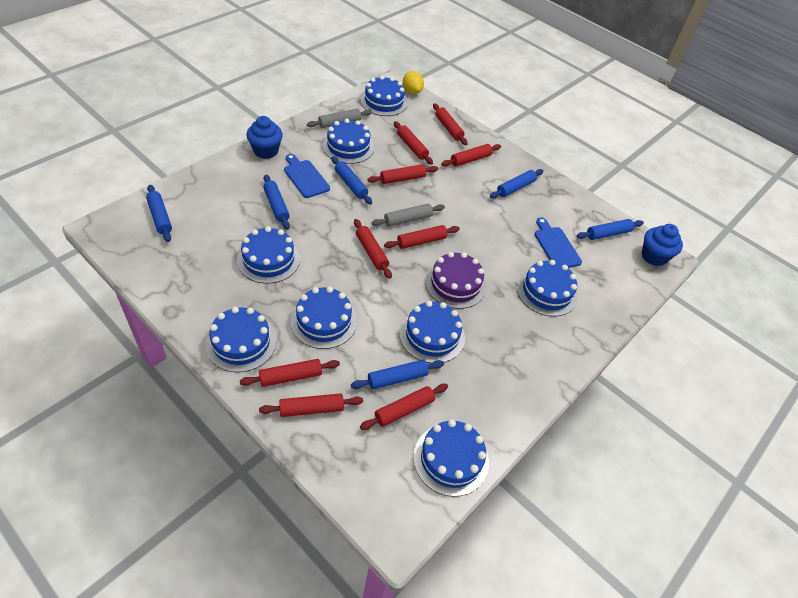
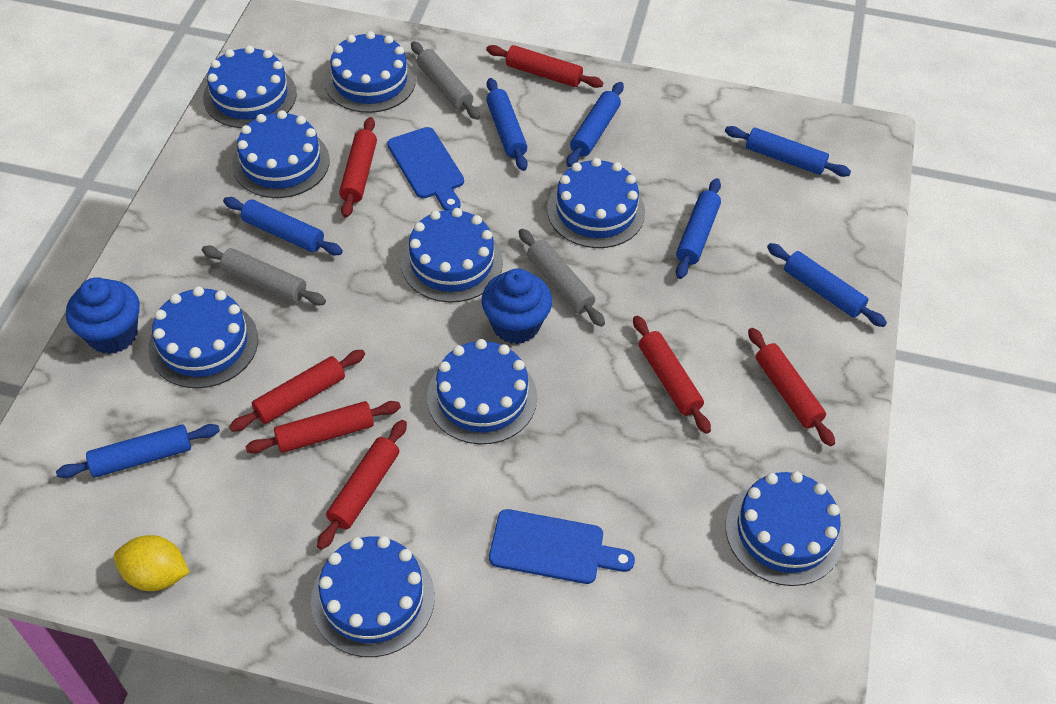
blue cake: [205,307,276,372] [237,226,300,284] [290,287,357,349] [322,119,374,164] [360,76,408,116] [399,301,465,363] [413,420,489,497] [517,260,577,317] = 8 -> [148,286,258,388] [203,45,297,128] [232,110,330,198] [311,536,435,657] [324,31,416,113] [401,208,503,303] [427,339,537,444] [547,158,645,248] [726,471,844,586] = 9
blue rolling pin: [146,185,172,242] [263,174,290,230] [332,156,372,205] [351,360,444,389] [490,169,543,198] [577,219,644,240] = 6 -> [56,424,220,478] [223,197,343,255] [486,78,528,171] [566,82,624,167] [676,178,721,279] [725,126,851,177] [767,243,887,327] = 7
grey rolling pin: [307,108,372,128] [371,204,445,227] = 2 -> [202,246,326,305] [411,41,480,120] [519,229,605,327] = 3
purple cake: [425,252,486,309] = 1 -> none = 0
red rolling pin: [240,359,340,387] [259,393,363,417] [354,219,392,279] [360,384,448,430] [367,164,438,184] [384,225,460,249] [394,121,433,165] [433,103,467,145] [441,144,501,167] = 9 -> [229,350,365,432] [245,401,401,453] [317,420,407,550] [339,117,377,218] [486,45,603,88] [633,316,711,434] [748,328,835,446] = 7

